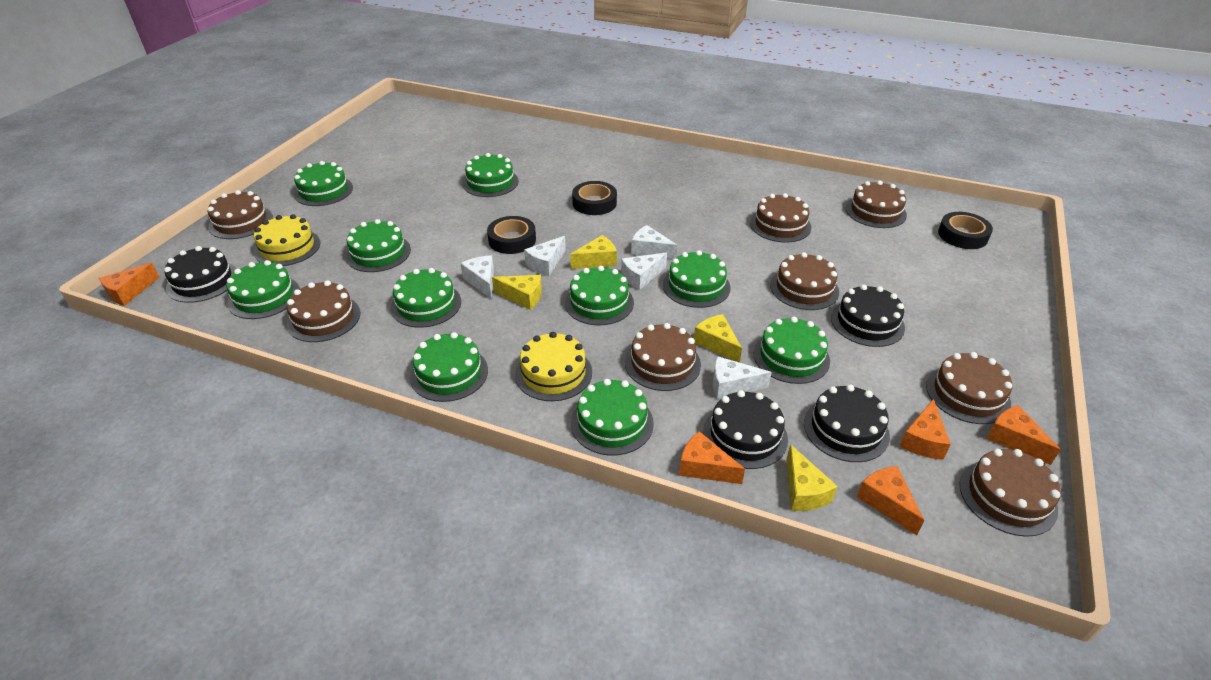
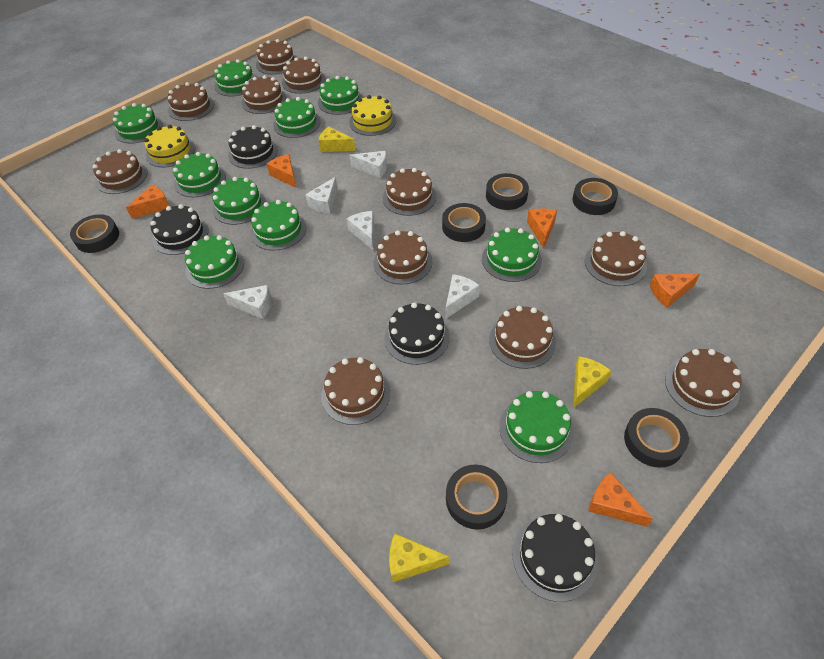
black tape: [487,216,536,254] [572,181,617,215] [938,212,993,249] = 3 -> [70,214,119,253] [442,203,486,242] [446,465,507,530] [486,173,529,210] [572,178,618,215] [624,408,689,468] = 6
brown cake: [207,190,273,239] [286,280,361,342] [625,323,701,391] [750,193,811,242] [770,252,839,310] [845,181,907,228] [926,352,1012,424] [960,449,1061,537] = 8 -> [93,149,148,194] [168,82,214,121] [241,75,287,114] [256,39,296,75] [282,57,326,94] [321,357,391,425] [373,231,433,285] [383,168,436,216] [489,306,556,369] [585,231,647,286] [665,349,742,417] = 11
yellow cheese: [492,275,542,310] [570,235,617,269] [694,314,742,363] [786,444,838,511] = 4 -> [318,127,356,152] [389,533,450,582] [573,356,611,408] = 3

